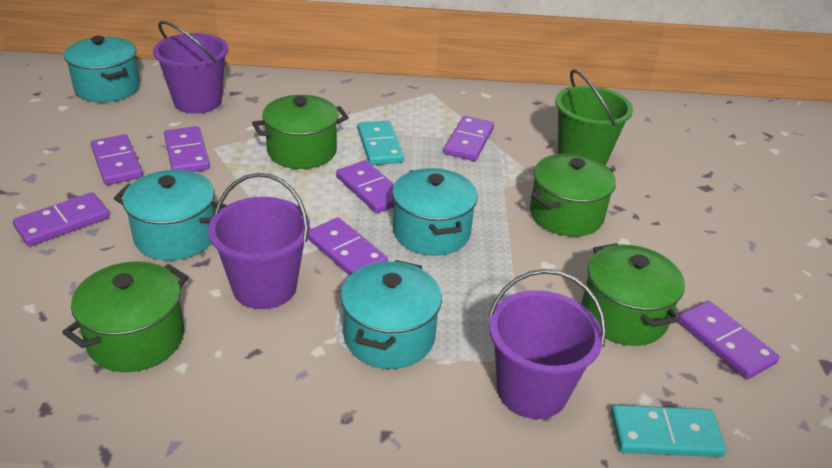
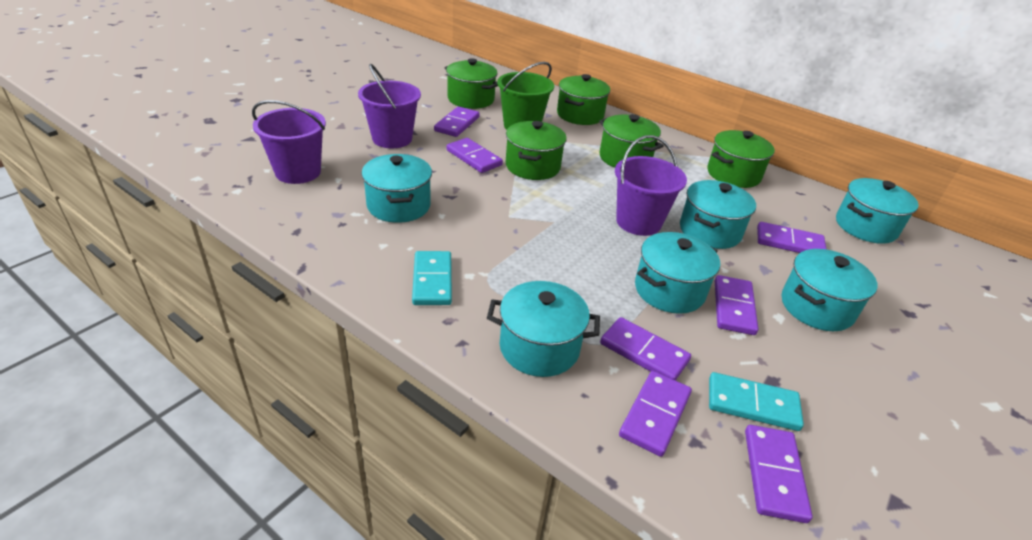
green pot: [62,262,188,372] [252,95,349,169] [530,154,616,237] [581,243,685,346] = 4 -> [445,58,498,109] [506,121,567,180] [557,74,610,125] [599,114,664,168] [707,130,775,188] = 5
turquoise pot: [64,36,140,102] [114,170,226,260] [341,260,442,369] [392,168,478,256] = 4 -> [361,154,432,223] [487,281,600,377] [635,232,720,314] [680,180,756,249] [782,249,878,331] [836,178,919,244] = 6

